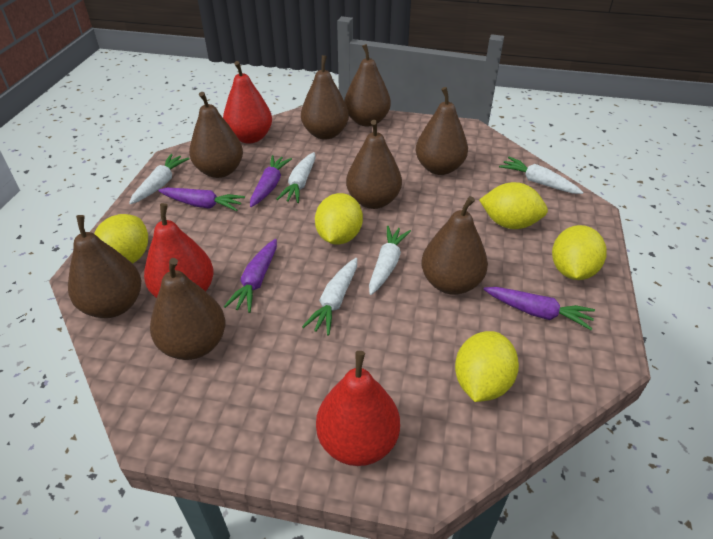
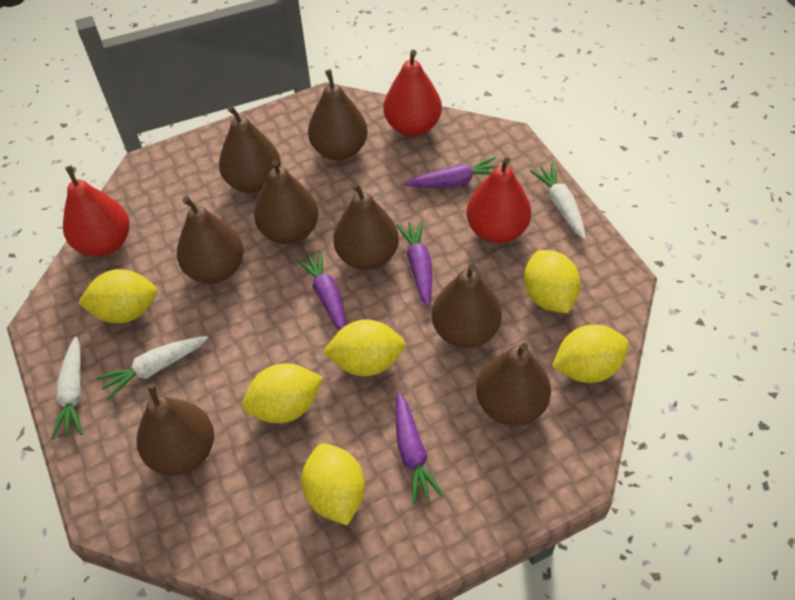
white carrot: [129,154,190,204] [277,152,315,203] [302,258,357,335] [369,226,411,295] [499,157,583,194] = 5 -> [51,337,83,439] [97,336,208,400] [530,163,586,239] = 3
yellow lemon: [94,214,148,264] [315,193,363,245] [455,331,519,402] [479,182,548,229] [552,225,607,280] = 5 -> [78,269,157,323] [242,363,323,423] [301,443,365,525] [323,320,405,376] [524,250,580,313] [552,325,629,383] = 6

